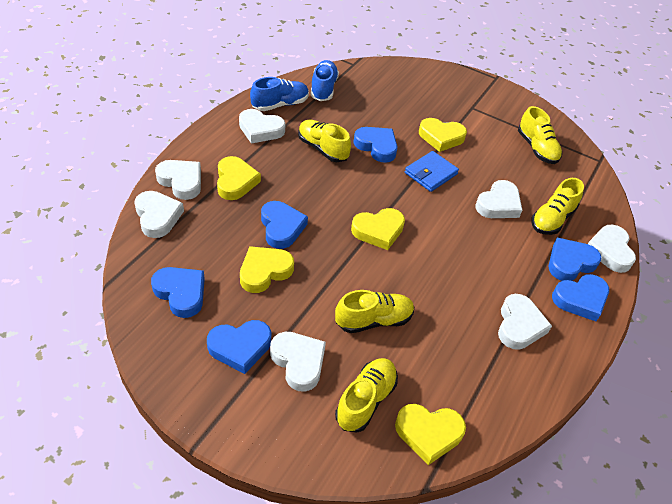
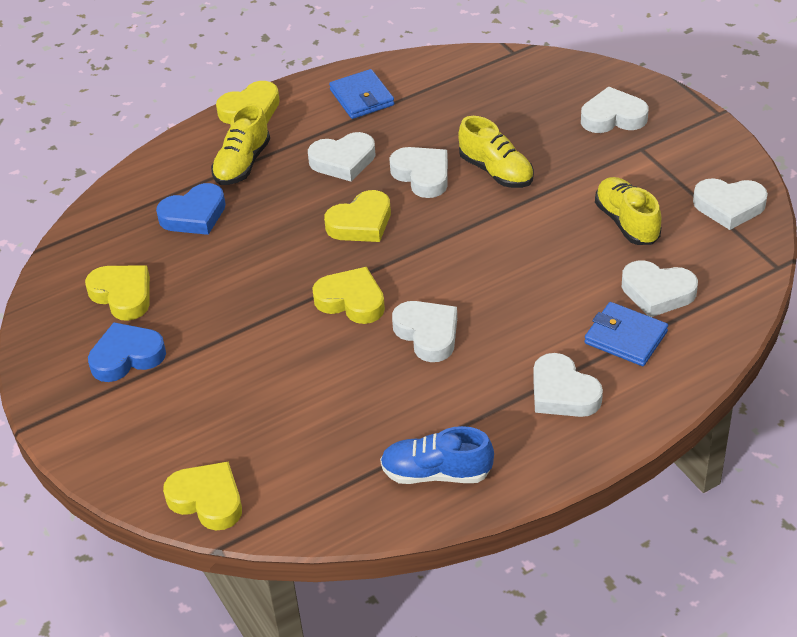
blue heart: [151,267,205,318] [207,320,271,374] [261,201,308,249] [353,127,398,163] [549,238,602,281] [552,274,609,321] = 6 -> [88,322,166,382] [156,183,226,235] = 2
blue shoe: [250,77,309,111] [310,60,339,101] = 2 -> [380,426,494,484] = 1
blue wallet: [405,151,459,192] = 1 -> [329,69,394,119] [584,302,668,366] = 2
yellow shoe: [298,120,351,162] [335,290,414,333] [335,358,398,432] [518,106,562,164] [531,178,584,235] = 5 -> [211,104,270,185] [458,116,534,188] [595,177,662,245] = 3

